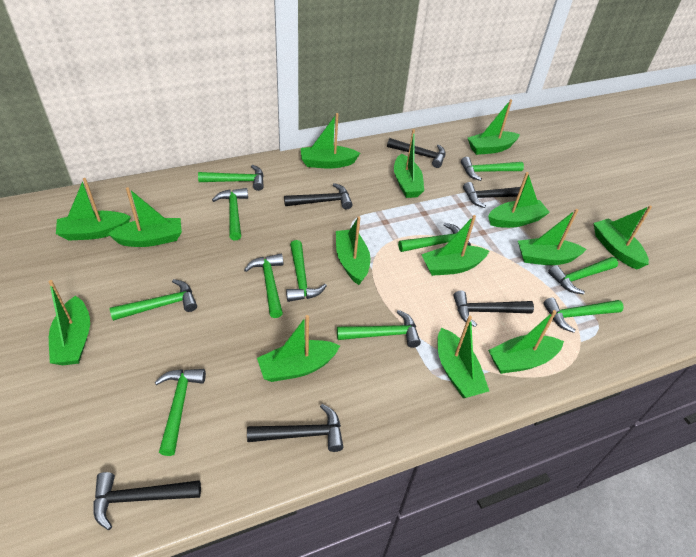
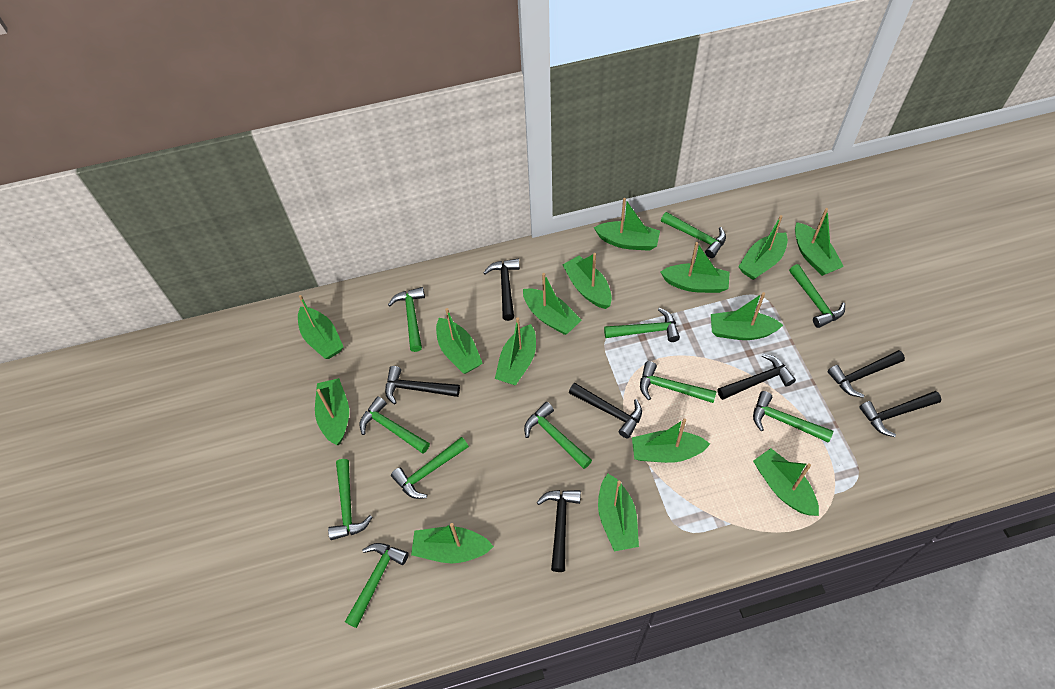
black hammer: [93,472,201,530] [247,404,343,452] [284,183,353,209] [387,138,446,168] [453,291,534,327] [463,182,520,208] = 6 -> [385,366,460,404] [483,259,520,321] [537,490,581,572] [569,383,642,439] [717,354,796,400] [827,350,905,398] [859,391,942,437] = 7
green boat: [48,280,90,365] [56,178,131,241] [108,187,182,247] [257,315,340,382] [301,113,360,169] [336,216,370,285] [394,129,424,198] [421,215,489,276] [437,316,489,398] [468,99,520,155] [488,172,550,228] [488,310,564,374] [518,209,587,265] [593,205,652,269] = 14 -> [298,295,343,359] [315,378,349,445] [411,523,494,563] [436,308,483,374] [495,318,536,385] [523,273,581,335] [563,253,612,309] [594,198,660,251] [598,474,639,551] [632,419,710,463] [661,242,730,293] [711,292,783,340] [738,215,788,280] [753,448,819,516] [795,208,844,276] = 15

